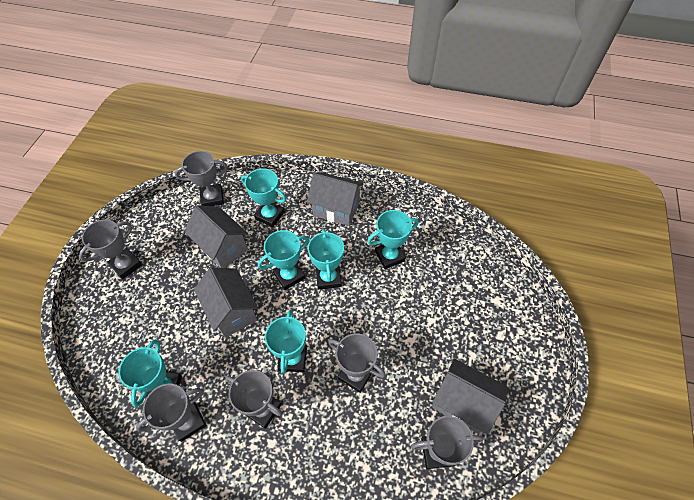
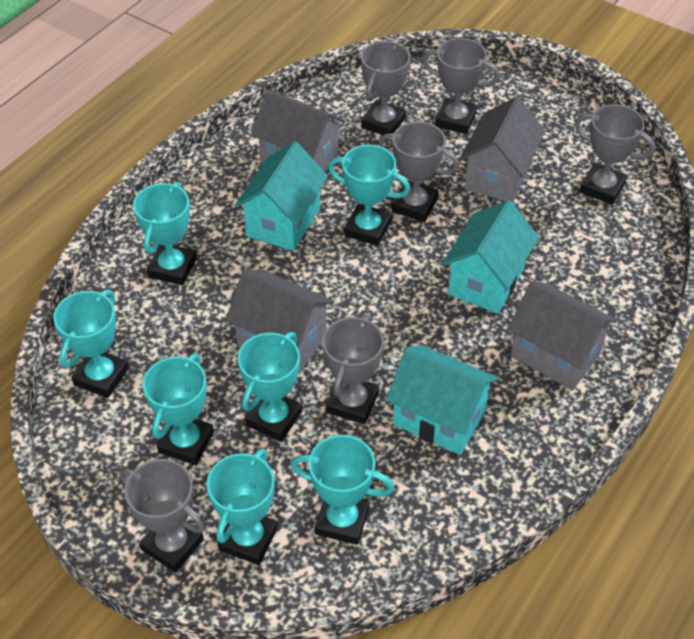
turquoise house: none = 0 -> [235,141,328,251] [386,345,498,455] [442,200,539,314] = 3
turquoise trophy: [118,339,182,407] [241,168,286,227] [258,230,309,290] [265,310,307,374] [308,229,344,290] [367,210,419,269] = 6 -> [53,289,129,398] [133,182,197,285] [142,353,214,465] [207,449,278,565] [238,332,302,442] [290,435,395,545] [328,145,410,246] = 7

